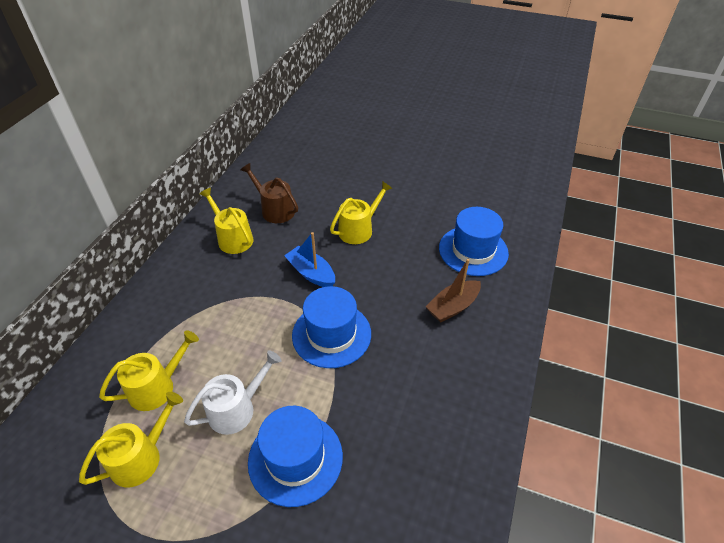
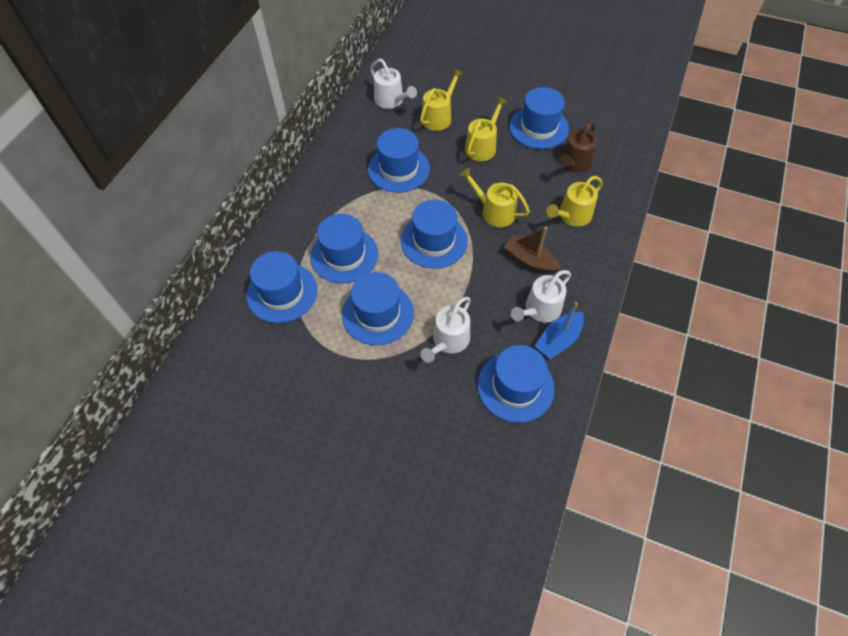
blue hat: [248,406,343,507] [292,286,371,368] [439,207,509,276] = 3 -> [246,251,317,323] [310,214,378,284] [342,272,414,345] [368,128,430,193] [401,200,468,269] [478,345,555,423] [509,87,569,149] = 7
white watering can: [184,350,282,435] = 1 -> [370,59,417,109] [421,297,471,363] [511,270,571,322] = 3

